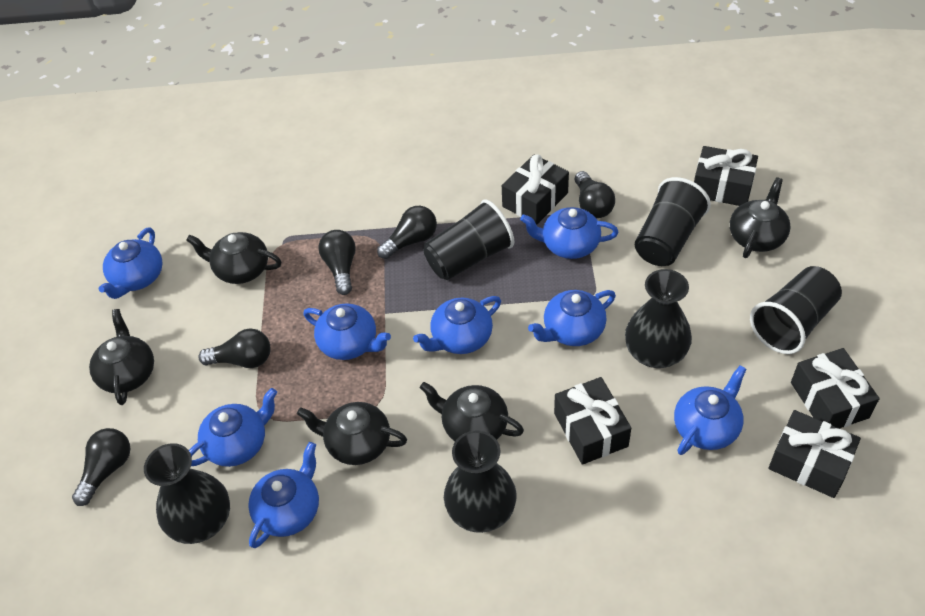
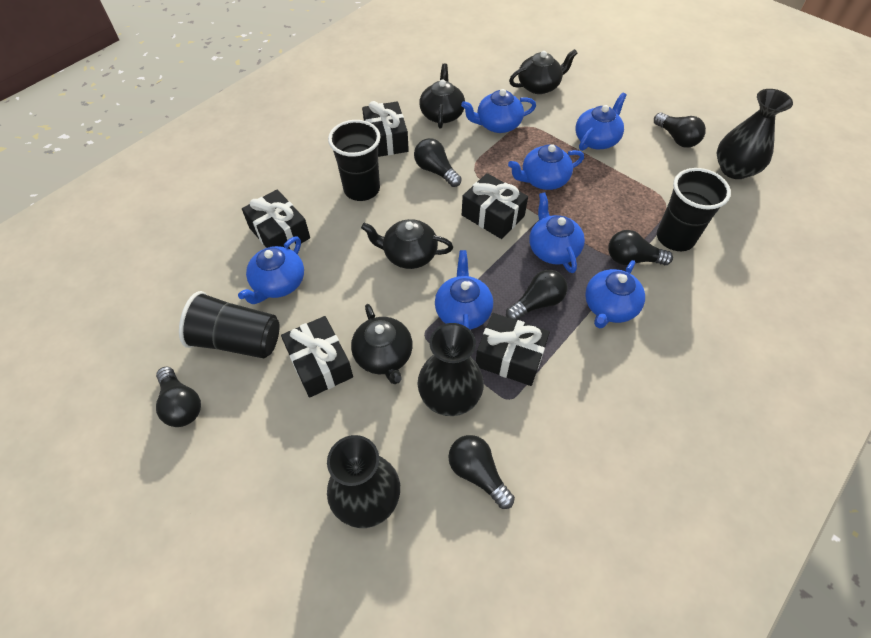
black light bulb: [72,428,130,506] [199,329,271,368] [318,230,356,295] [377,206,437,259] [575,171,615,218] = 5 -> [156,367,201,427] [414,138,462,187] [448,435,515,509] [506,270,567,320] [608,230,673,265] [654,112,706,148] = 6
black teapot: [89,309,154,405] [186,232,281,284] [297,402,407,465] [420,382,524,441] [730,177,790,258] = 5 -> [351,304,413,384] [361,219,453,269] [419,63,465,129] [509,49,577,94] = 4
blue teapot: [98,227,162,299] [189,388,277,467] [248,442,319,548] [303,303,391,360] [413,296,501,354] [520,207,618,259] [528,290,616,346] [674,365,747,455] = 8 -> [238,236,304,304] [435,250,493,329] [461,89,536,133] [508,144,584,190] [529,192,585,273] [576,92,627,151] [585,260,645,329] = 7

